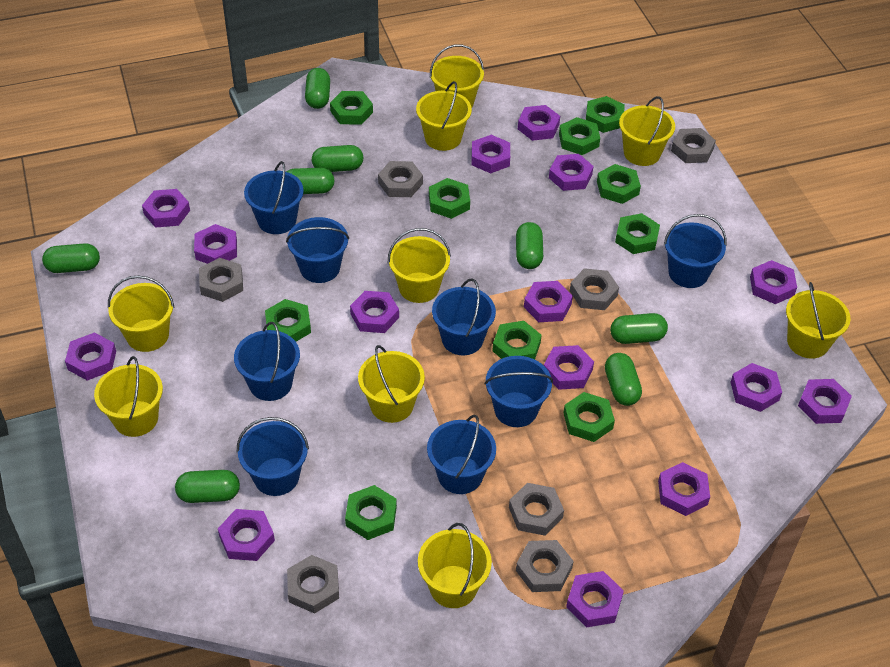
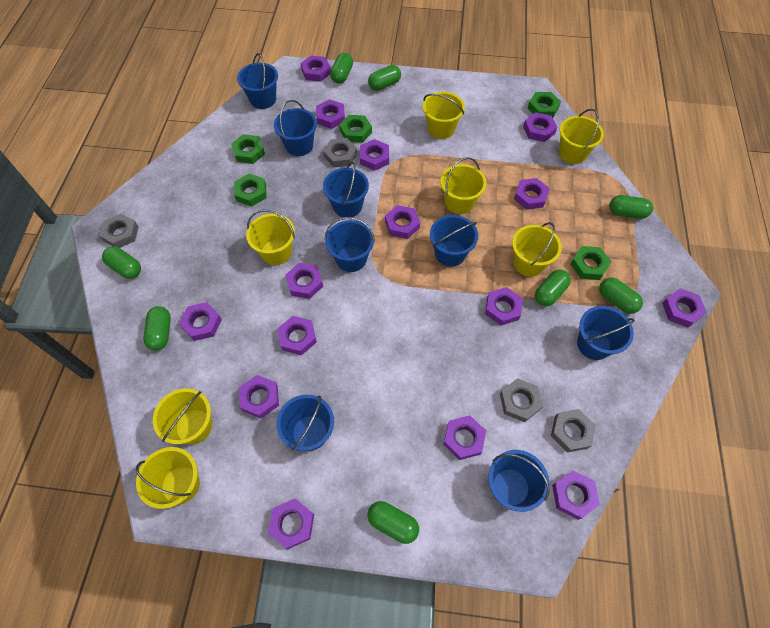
green nut: [265,299,311,342] [330,91,373,125] [345,485,397,540] [429,178,470,219] [492,321,541,359] [559,117,600,155] [564,392,615,442] [586,96,625,133] [597,164,641,204] [615,213,660,254] = 10 -> [231,134,265,164] [234,173,267,207] [339,115,372,143] [527,92,561,117] [571,246,611,280] = 5
grey nut: [199,258,243,302] [287,555,339,614] [378,161,423,197] [509,483,564,536] [516,540,574,592] [570,268,619,310] [671,128,716,163] = 7 -> [99,214,139,248] [323,138,357,167] [500,378,543,422] [551,409,596,453] = 4
yellow bucket: [94,356,163,437] [108,275,174,352] [358,345,425,423] [388,228,451,303] [416,81,472,151] [418,523,492,608] [430,44,484,108] [619,96,675,166] [786,282,851,359] = 9 -> [136,447,200,509] [153,388,212,445] [246,210,295,265] [423,92,465,139] [440,157,486,214] [512,222,562,277] [559,109,604,164] = 7

